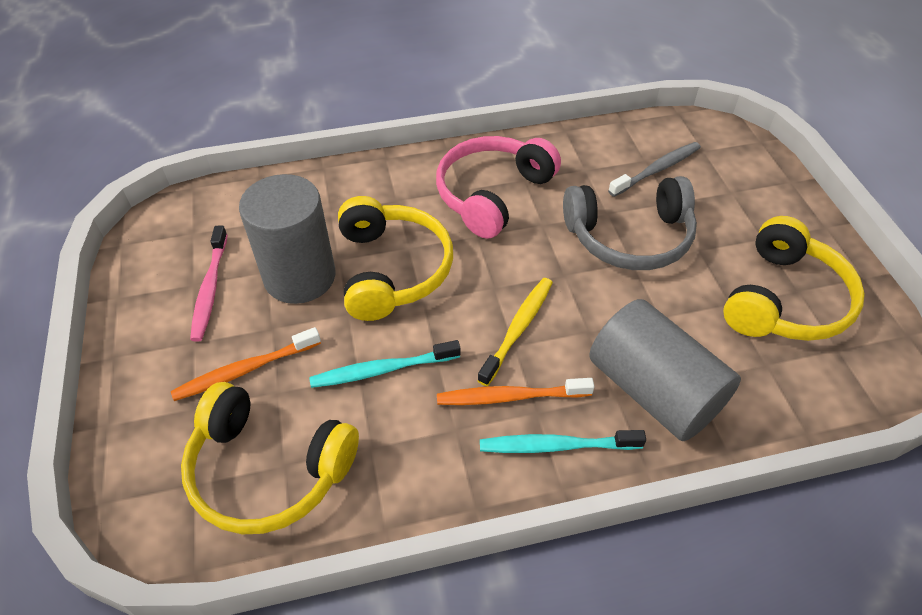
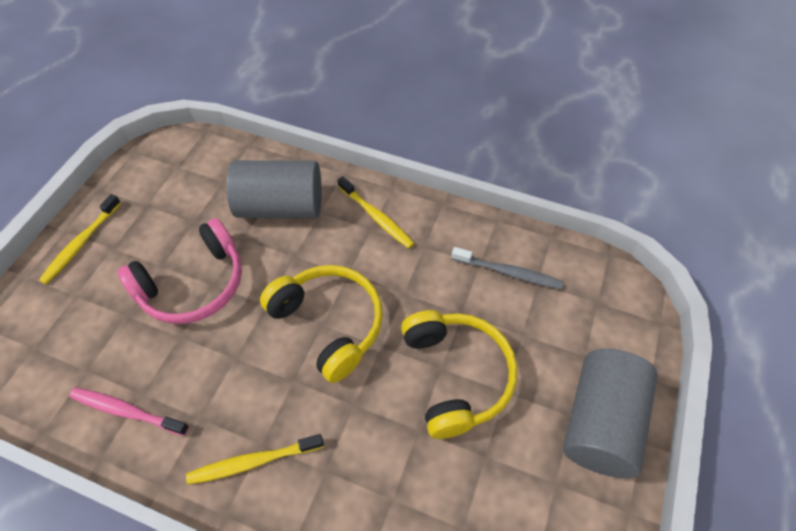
grey headphones: [563,176,697,270] = 1 -> none = 0
orange toothbrush: [171,327,321,401] [437,378,594,405] = 2 -> none = 0
turquoise toothbrush: [309,340,461,388] [480,430,646,453] = 2 -> none = 0
yellow headphones: [181,382,359,534] [338,196,453,321] [723,216,865,341] = 3 -> [260,265,383,383] [401,310,518,439] = 2
yellow toothbrush: [477,278,553,386] = 1 -> [39,194,121,284] [186,434,324,485] [337,176,414,249] = 3

